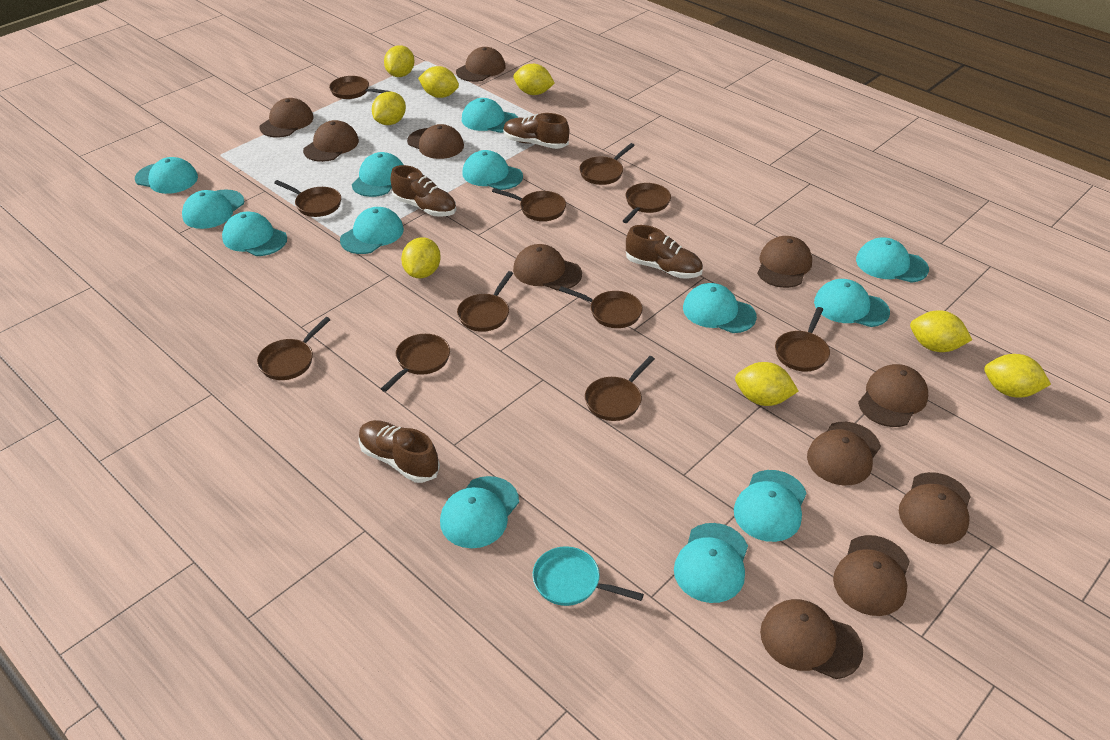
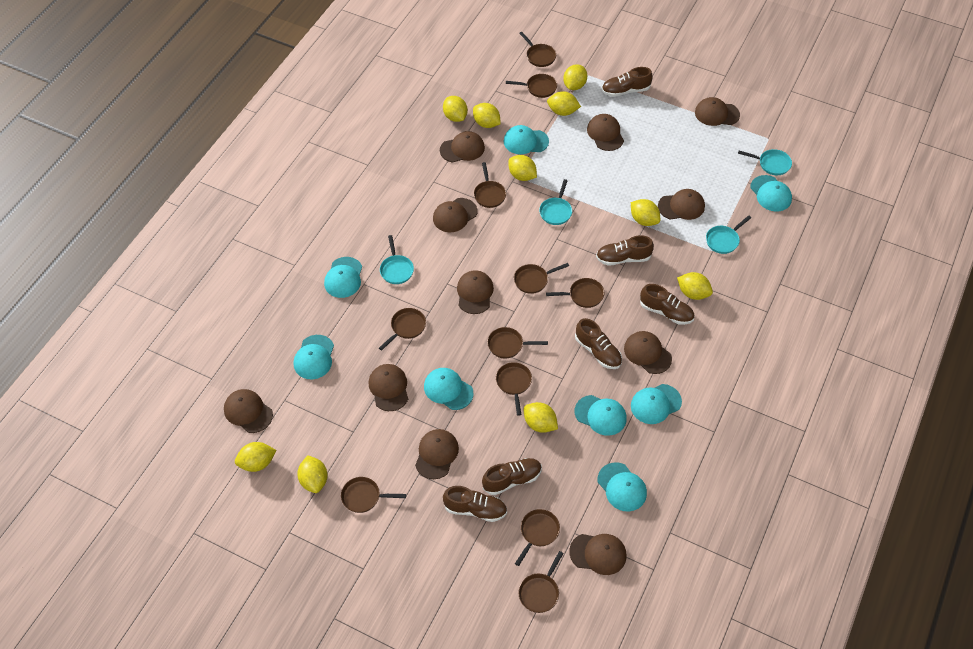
brown shoe: [358,420,440,483] [391,165,456,217] [503,113,569,149] [626,225,703,278] = 4 -> [443,486,507,522] [482,458,542,495] [575,318,622,369] [596,235,654,266] [602,67,653,97] [640,284,694,325] = 6
turquoise cap: [135,157,198,194] [182,189,244,229] [222,212,287,256] [340,207,404,254] [352,152,403,197] [440,476,519,548] [462,98,518,133] [462,150,523,190] [674,523,748,603] [683,283,757,333] [734,470,807,542] [814,279,890,327] [856,238,929,283] = 13 -> [294,335,334,379] [324,257,362,298] [424,368,473,410] [504,125,549,154] [575,395,627,436] [598,462,647,511] [631,384,682,424] [750,175,792,212] = 8
turquoise pan: [532,546,644,606] = 1 -> [380,235,414,284] [539,179,572,225] [706,215,751,254] [738,149,792,175] = 4
yellow lemon: [372,92,406,125] [384,45,415,77] [401,237,441,278] [418,66,459,98] [513,64,555,95] [735,362,798,406] [910,310,972,352] [984,354,1051,398] = 8 -> [235,442,276,472] [297,456,328,493] [443,96,468,122] [473,103,501,128] [508,155,537,181] [524,402,558,433] [547,91,581,116] [563,64,587,90] [631,199,660,226] [677,272,713,300] = 10

